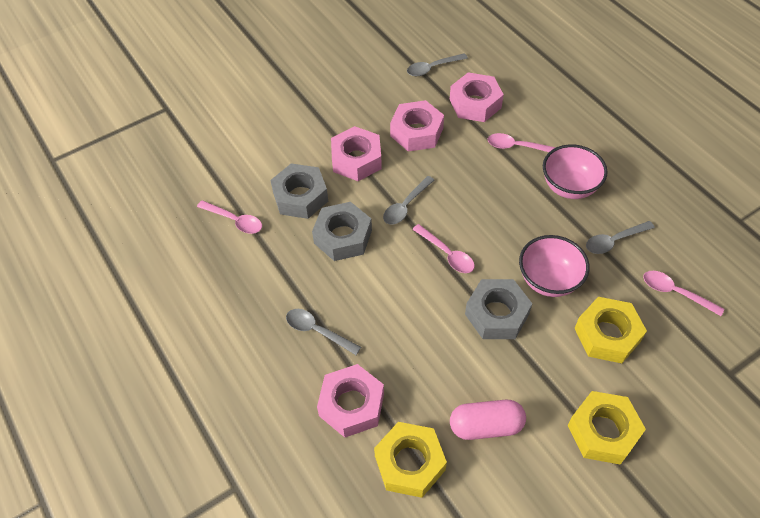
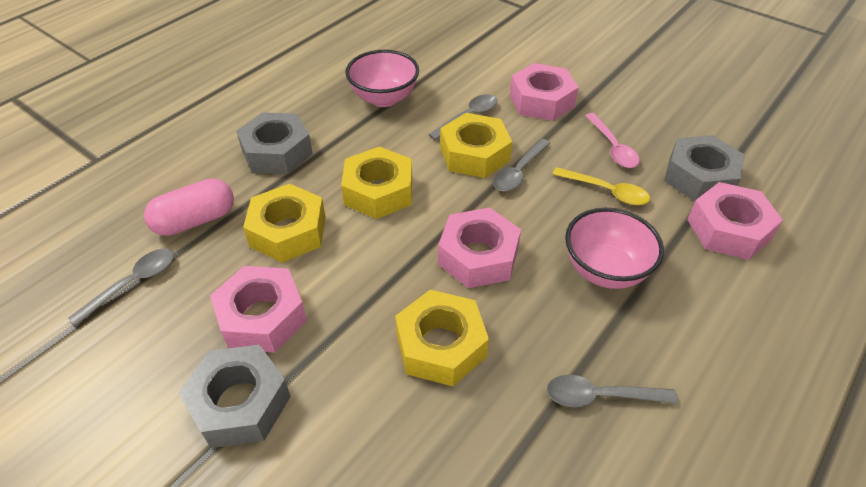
pink spoon: [197,200,262,234] [412,224,475,273] [488,133,556,152] [643,271,724,316] = 4 -> [585,113,640,168] = 1
yellow nut: [374,422,447,498] [568,391,646,465] [574,297,647,363] = 3 -> [243,184,326,263] [341,146,412,219] [395,290,489,386] [440,113,512,178] = 4
yellow spoon: none = 0 -> [552,167,650,205] = 1

